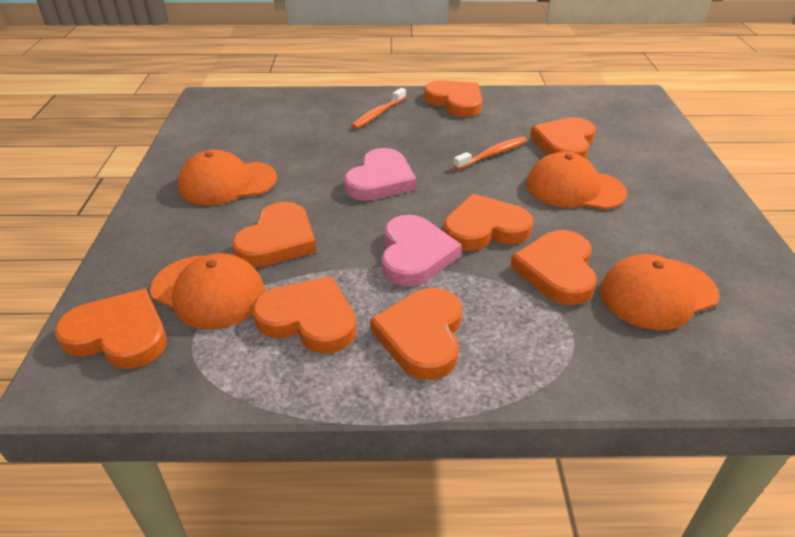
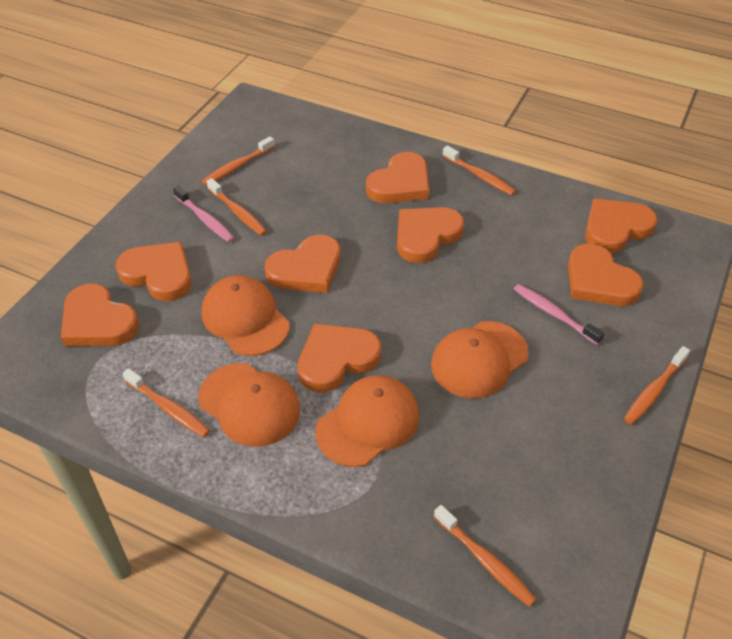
orange toothbrush: [351,88,406,129] [453,137,527,170] = 2 -> [122,368,210,437] [202,136,275,185] [207,178,267,236] [434,505,536,607] [442,145,516,196] [624,346,690,425] = 6
pink heart: [344,148,416,201] [382,215,462,286] = 2 -> none = 0
pink toothbrush: none = 0 -> [173,185,235,242] [514,284,605,345] = 2

